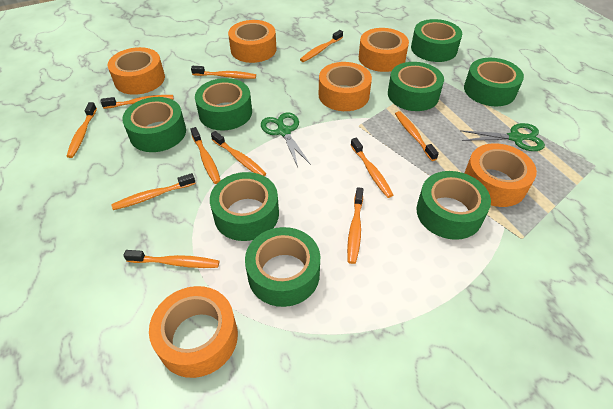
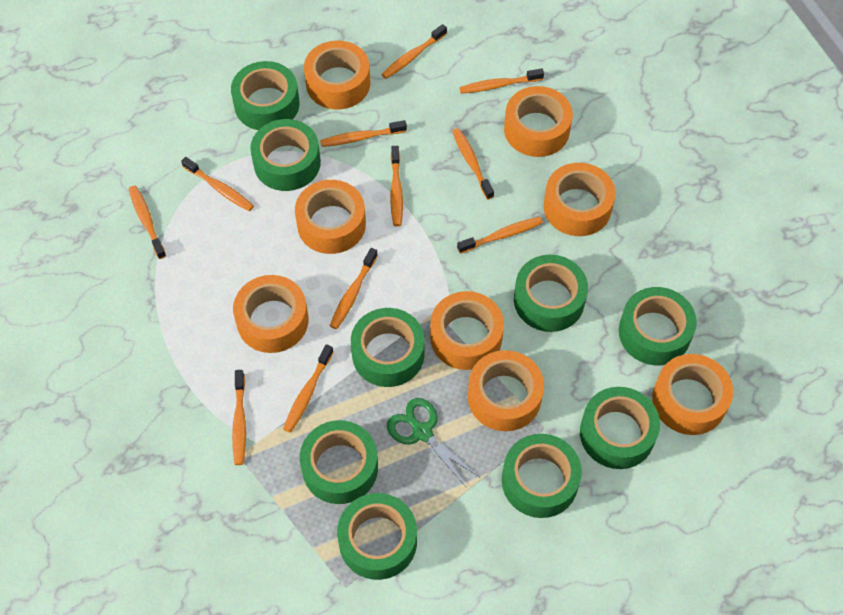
green scissors: [261,112,311,167] [460,123,545,151] = 2 -> [387,398,479,488] = 1
green tape: [122,97,186,152] [195,78,252,131] [210,172,279,241] [245,227,320,307] [388,62,444,111] [411,19,462,62] [416,171,491,240] [464,58,524,106] = 8 -> [231,61,300,130] [250,119,321,191] [300,420,378,504] [337,493,417,580] [351,308,425,387] [502,434,582,518] [514,255,588,332] [580,387,660,469] [619,287,697,365] = 9
orange tape: [108,47,165,95] [149,286,238,378] [228,20,277,63] [319,62,372,111] [359,28,409,72] [464,143,537,207] = 6 -> [233,275,309,353] [295,180,366,254] [304,41,370,110] [430,291,504,370] [468,350,544,431] [504,86,573,157] [543,163,616,236] [652,354,733,435] = 8

